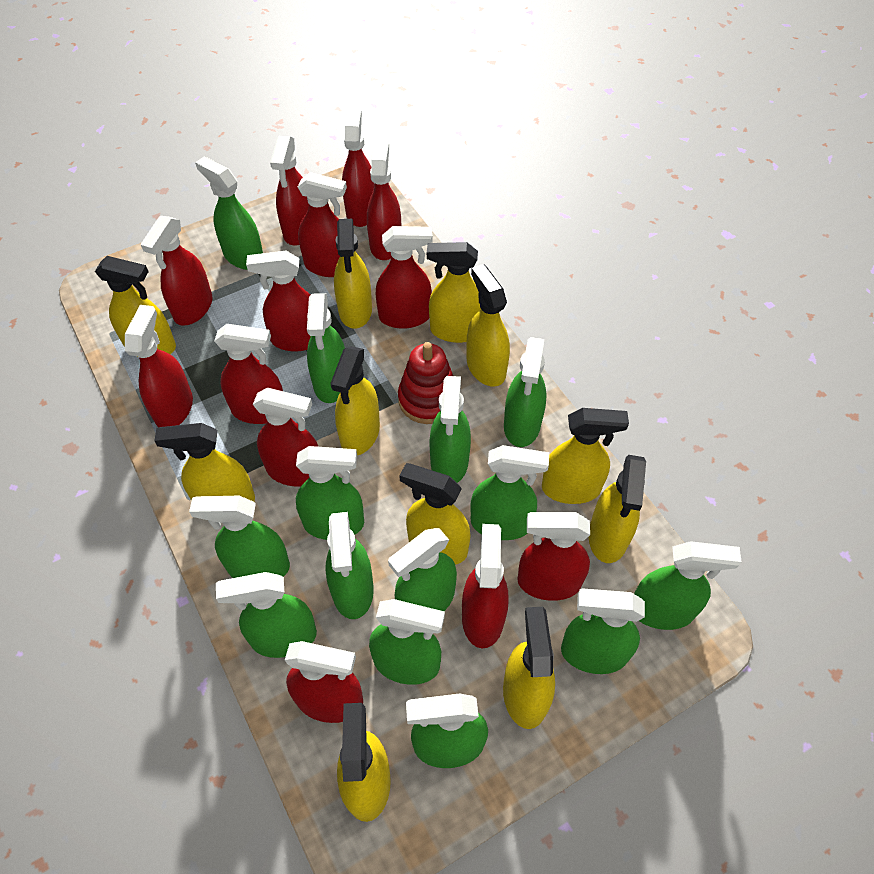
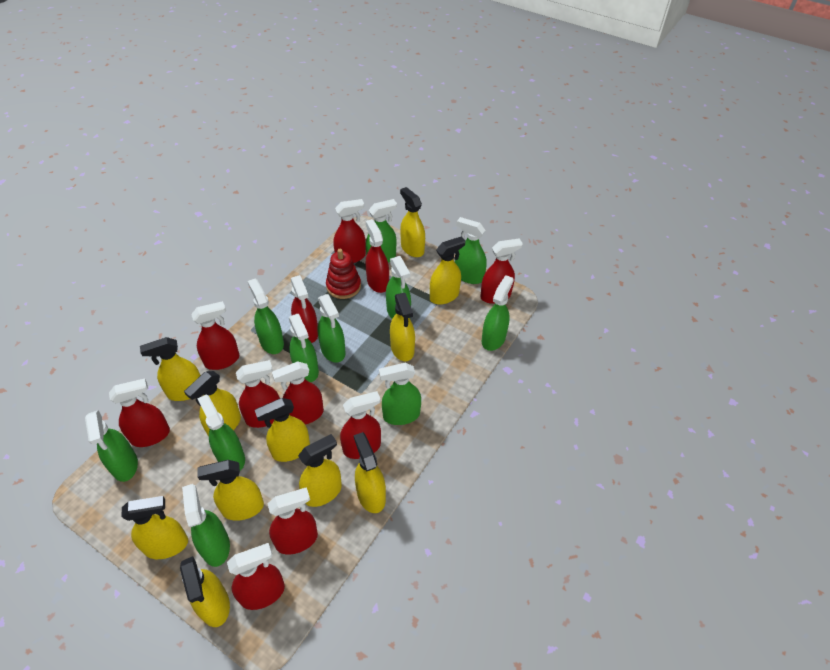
green spray bottle: [189,496,290,578] [195,157,263,270] [216,572,317,658] [296,446,364,540] [307,293,345,403] [326,512,374,619] [369,599,445,685] [388,528,457,611] [406,694,488,768] [430,376,471,483] [470,445,549,540] [504,337,547,447] [561,588,645,674] [634,541,742,630] = 14 -> [85,410,138,482] [182,484,230,567] [197,394,245,471] [248,279,284,354] [289,314,319,382] [317,294,346,363] [366,199,397,263] [379,363,421,425] [386,256,411,319] [455,217,487,284] [482,275,514,351] = 11
red spray bottle: [125,305,193,427] [141,216,213,326] [214,324,283,424] [246,251,311,351] [253,388,319,486] [270,136,309,245] [285,641,363,723] [298,172,347,277] [342,107,375,227] [367,139,401,260] [375,226,433,329] [462,524,509,648] [517,512,590,601] = 13 -> [109,378,170,447] [191,301,240,370] [227,543,285,610] [236,360,280,428] [268,487,318,555] [272,362,324,425] [291,275,318,343] [333,199,366,263] [340,391,381,459] [366,219,389,293] [480,238,523,304] = 11

